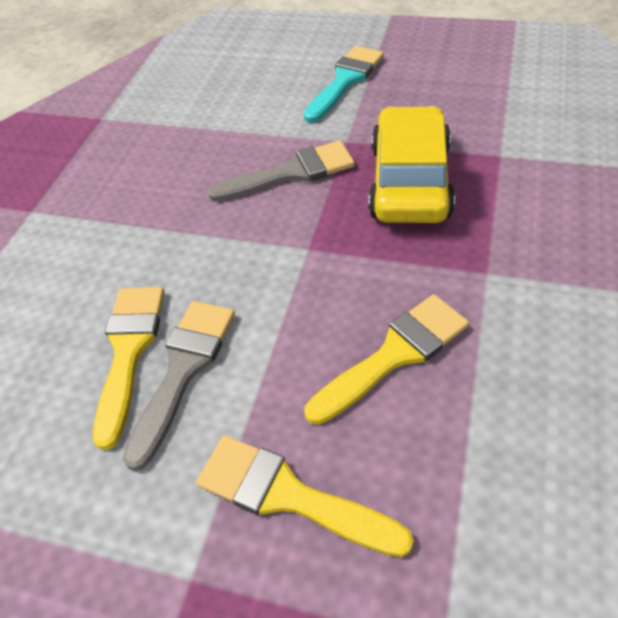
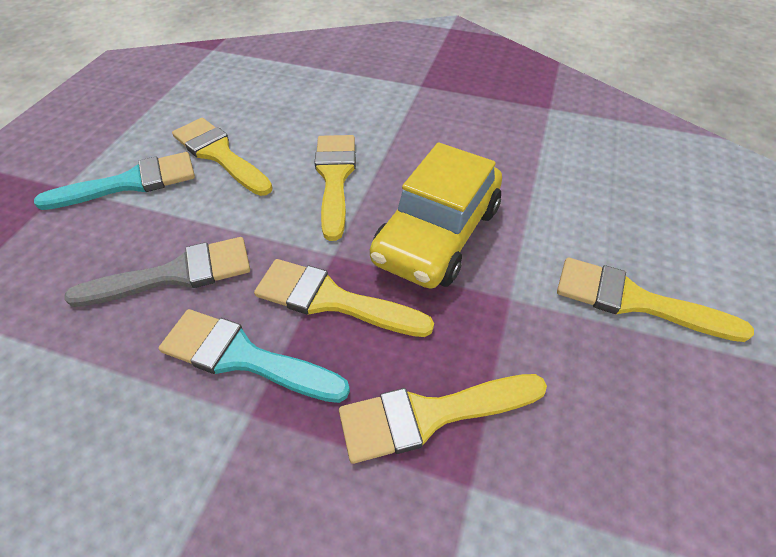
grey brush: [123,301,235,471] [207,141,355,201] = 2 -> [64,237,250,307] = 1
turquoise brush: [304,46,384,123] = 1 -> [34,152,195,210] [159,309,350,403] = 2
yellow brush: [93,287,165,450] [196,435,414,557] [305,294,469,425] = 3 -> [172,118,273,196] [254,259,434,337] [315,135,356,241] [339,374,547,464] [557,257,754,342] = 5

